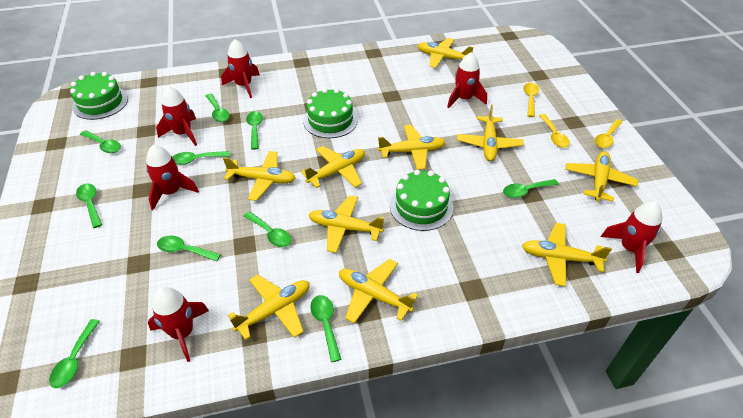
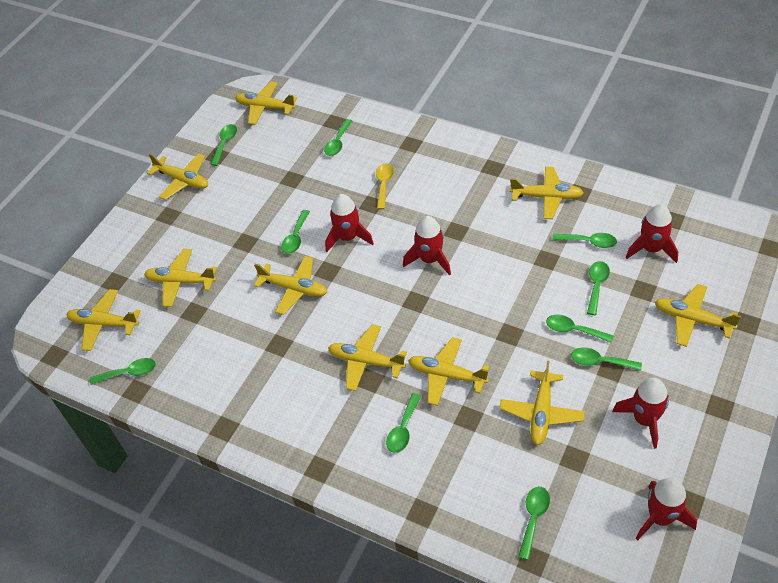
green cake: [70,72,128,120] [303,88,358,138] [390,170,453,231] = 3 -> none = 0
red rocket: [146,145,199,210] [148,287,209,362] [156,86,197,146] [221,39,260,98] [447,52,487,108] [601,201,662,273] = 6 -> [325,194,374,252] [403,216,451,276] [612,378,669,449] [625,204,678,263] [636,478,697,540] = 5
yellow spoon: [523,83,539,117] [539,114,570,148] [595,119,623,148] = 3 -> [376,164,394,209] = 1

